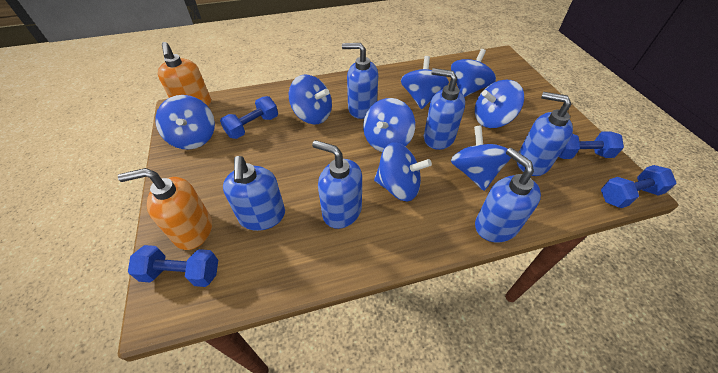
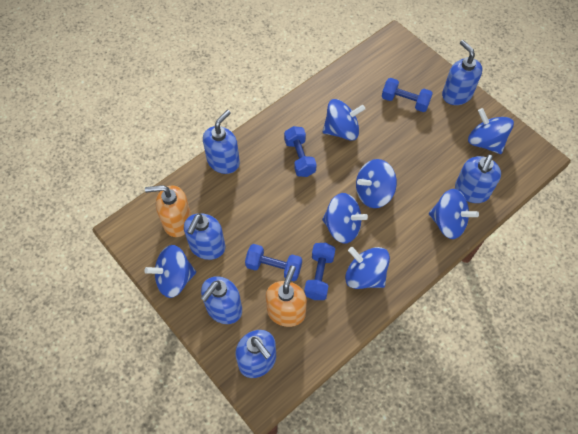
blue spinning top: [155,95,215,150] [289,75,332,124] [363,98,415,152] [374,142,432,201] [401,56,449,109] [451,49,496,97] [451,126,511,191] [475,80,524,128] = 8 -> [144,245,196,298] [322,193,368,243] [323,99,365,141] [345,247,390,289] [356,159,397,208] [429,189,479,239] [468,108,514,154] = 7

